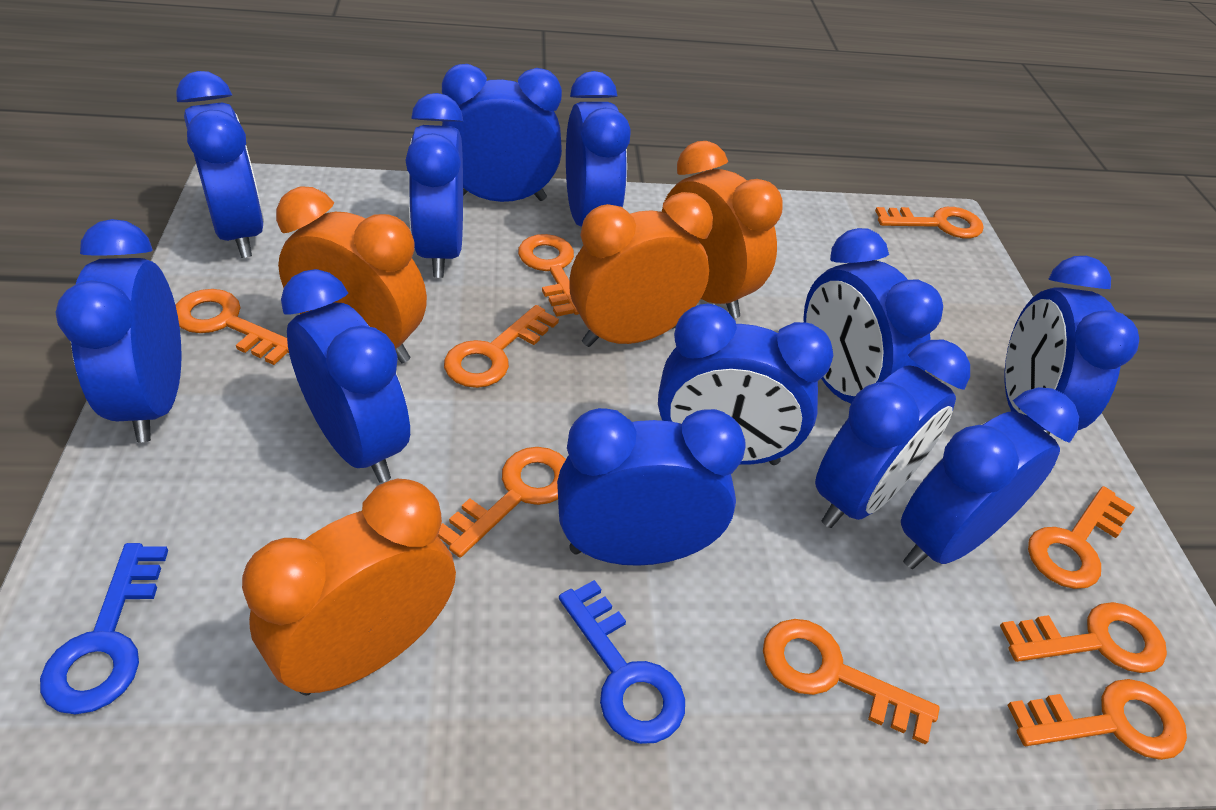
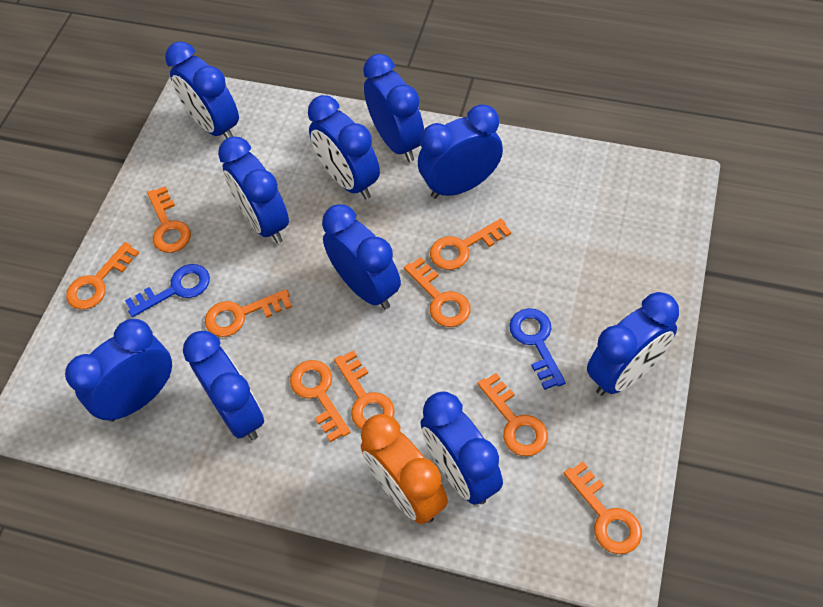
blue clock: [55,219,182,442] [176,71,264,258] [281,269,410,483] [405,93,463,278] [442,64,562,202] [557,408,746,566] [566,71,631,227] [658,304,833,465] [804,228,943,404] [815,340,970,528] [901,387,1079,569] [1005,256,1139,435] = 12 -> [65,319,172,422] [165,42,239,138] [183,331,264,440] [218,136,289,244] [308,95,380,199] [322,204,401,310] [363,54,424,162] [418,104,503,199] [421,391,503,505] [587,292,679,396] = 10
orange clock: [242,479,456,695] [276,186,427,363] [569,192,713,347] [662,141,782,318] = 4 -> [361,414,448,524] = 1

